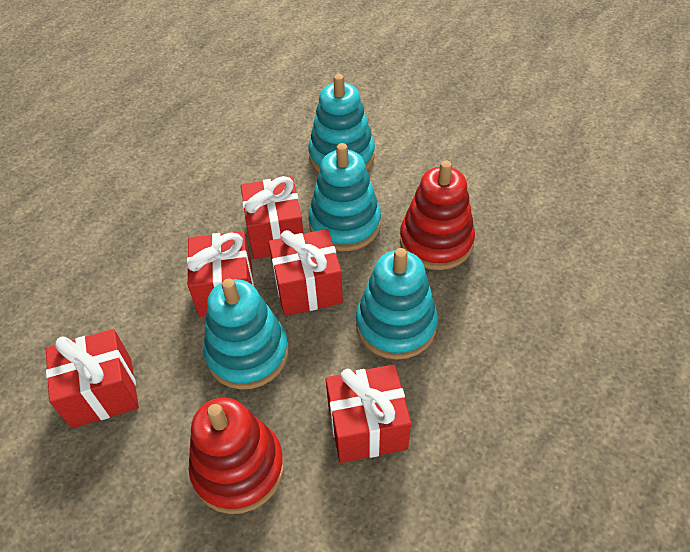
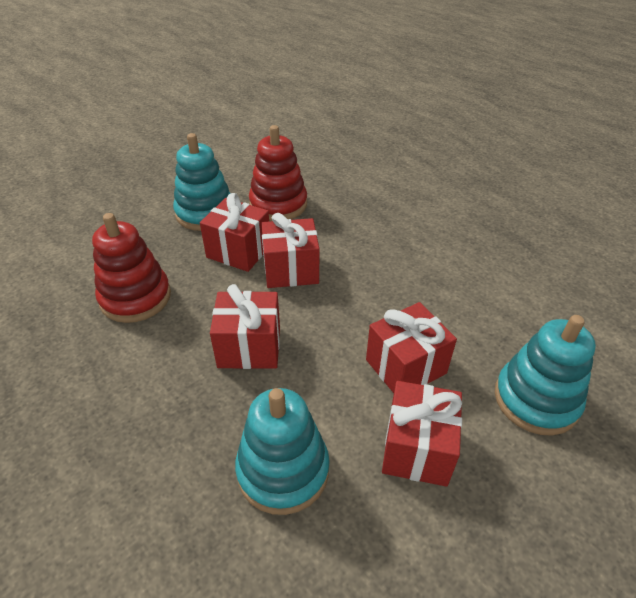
turquoise stacking toy: [203,279,289,389] [308,74,375,172] [308,143,381,251] [356,248,438,360] = 4 -> [173,133,230,231] [235,388,330,515] [495,315,596,436] = 3

